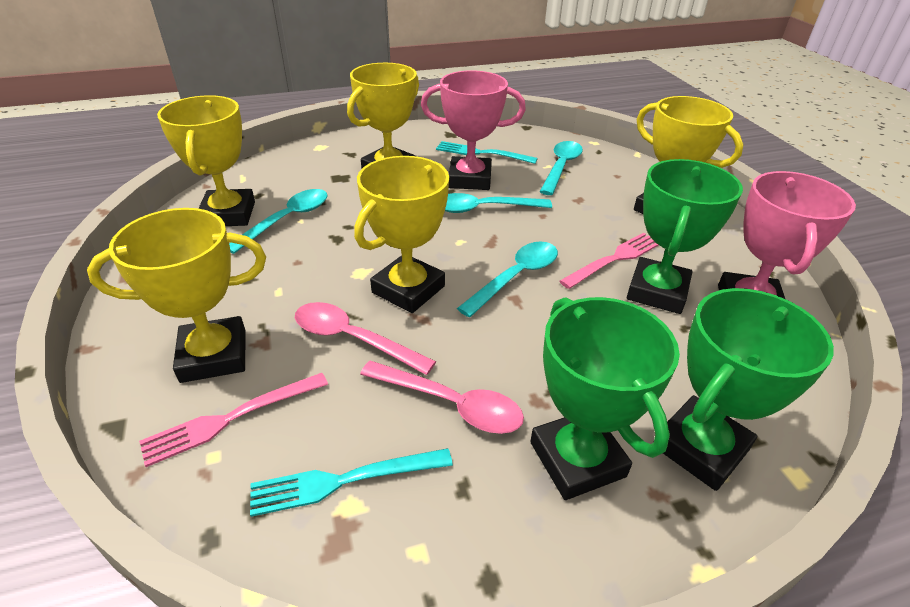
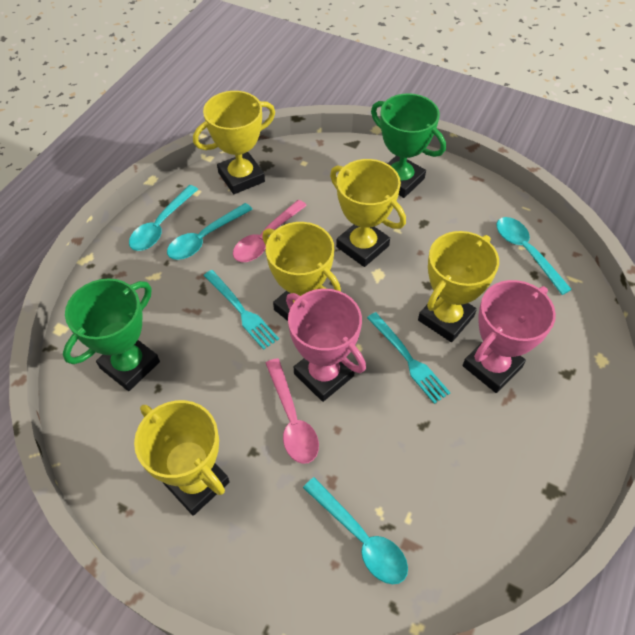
green trophy: [530,297,680,500] [627,159,743,314] [653,288,834,491] = 3 -> [63,278,160,391] [371,93,446,198] = 2
pink fork: [139,373,328,467] [560,233,659,289] = 2 -> none = 0

